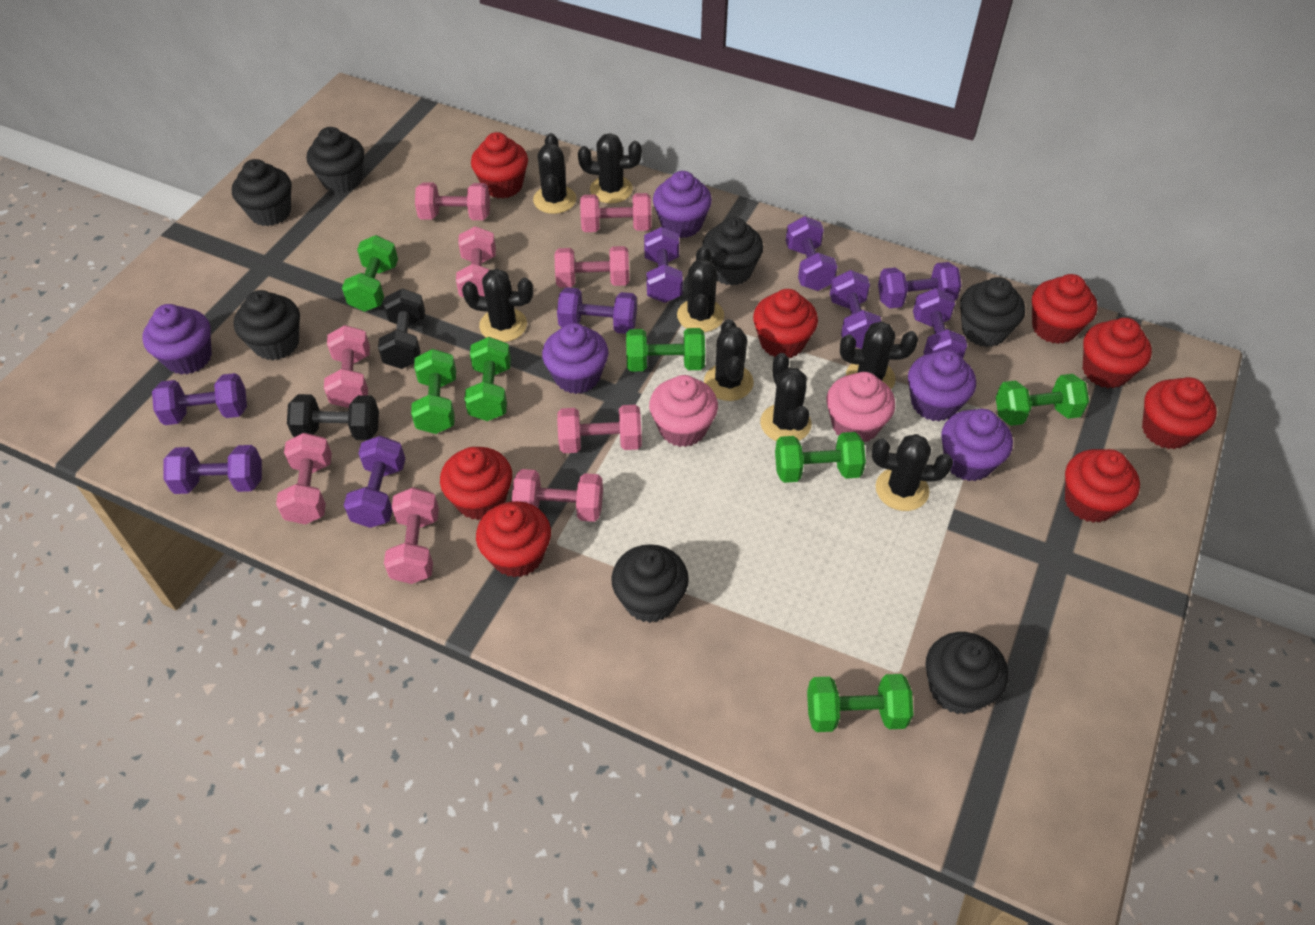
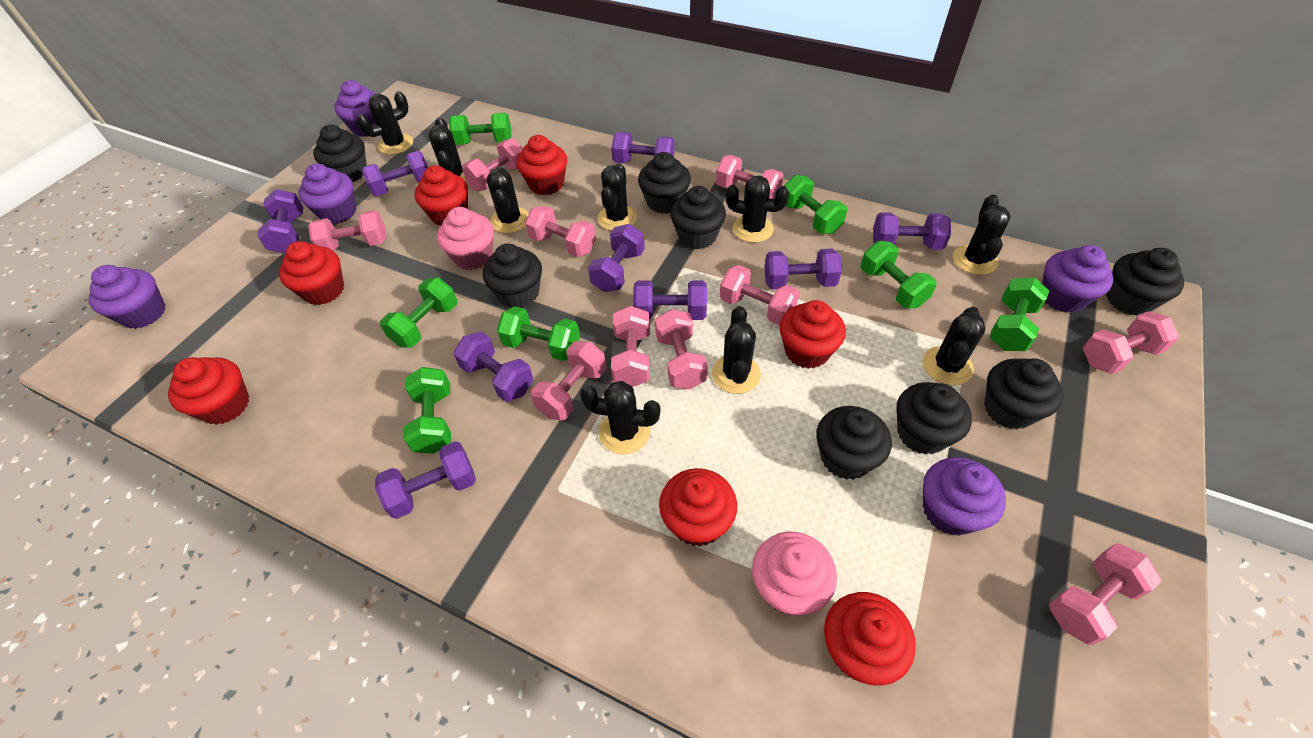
black cactus: [462,269,533,342] [533,133,576,214] [578,133,642,203] [677,246,724,332] [704,319,754,401] [760,353,811,441] [840,321,918,389] [872,434,953,511] = 8 -> [357,91,413,155] [428,117,467,183] [487,166,529,233] [580,381,660,454] [597,164,637,231] [712,306,761,394] [726,176,789,243] [922,307,985,385] [953,194,1011,275] = 9
black cupcake: [232,159,291,226] [234,290,300,360] [307,127,364,193] [611,544,689,623] [702,217,764,286] [926,632,1008,714] [960,277,1025,347] = 7 -> [313,125,367,182] [483,243,542,307] [638,152,691,214] [670,186,726,249] [816,406,892,480] [896,382,972,455] [984,358,1063,429] [1106,248,1184,316] = 8
black dumbbell: [287,394,379,440] [378,288,425,369] = 2 -> none = 0
pink dumbbell: [276,433,332,524] [324,325,370,408] [384,487,439,584] [415,182,490,220] [456,226,496,297] [512,469,603,522] [554,246,629,288] [557,405,642,453] [580,193,651,232] = 9 -> [308,210,387,251] [462,138,523,191] [525,206,596,257] [531,341,606,421] [611,306,650,387] [655,309,708,390] [716,155,784,199] [720,265,799,325] [1049,543,1162,645] [1083,311,1179,374] = 10
red cupcake: [440,447,512,520] [471,132,528,199] [476,501,551,578] [753,289,818,358] [1032,274,1098,344] [1065,449,1140,523] [1083,318,1152,388] [1142,377,1217,449] = 8 -> [168,357,249,425] [279,241,344,305] [415,165,468,226] [516,135,567,195] [659,468,737,547] [780,300,846,369] [824,592,916,686] = 7

